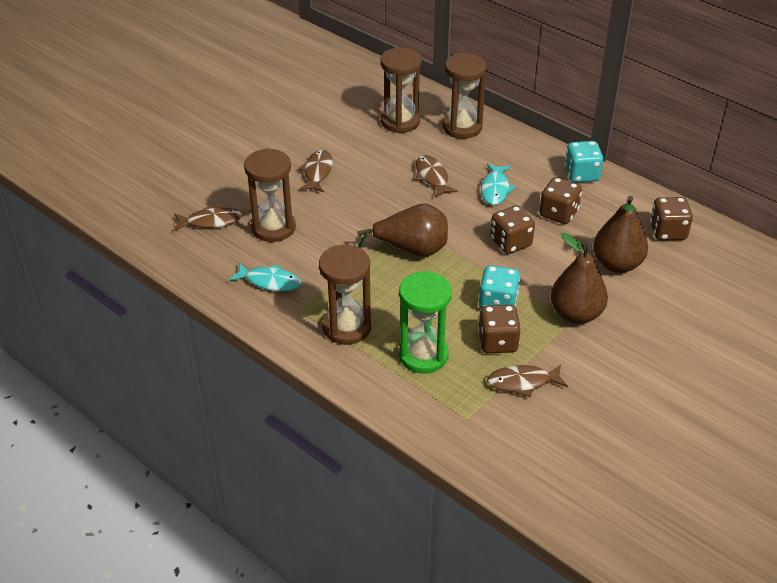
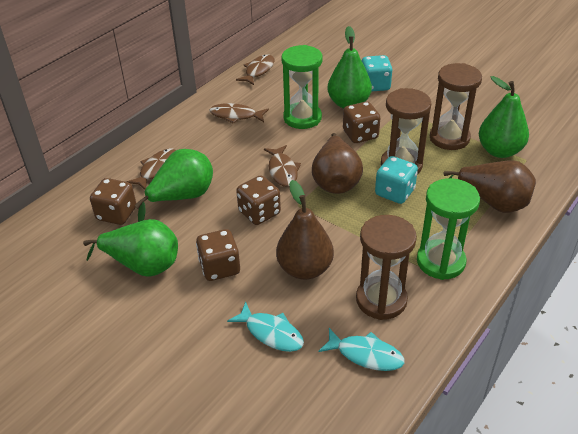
brown hourglass: [244,148,296,242] [319,245,371,345] [381,48,422,133] [442,53,487,139] = 4 -> [356,215,417,320] [381,88,431,174] [430,63,482,150] = 3
green hourglass: [399,271,452,373] = 1 -> [281,45,322,129] [417,178,480,280] = 2
green pear: none = 0 -> [83,219,178,277] [134,149,213,222] [327,26,372,109] [479,76,529,158] = 4

